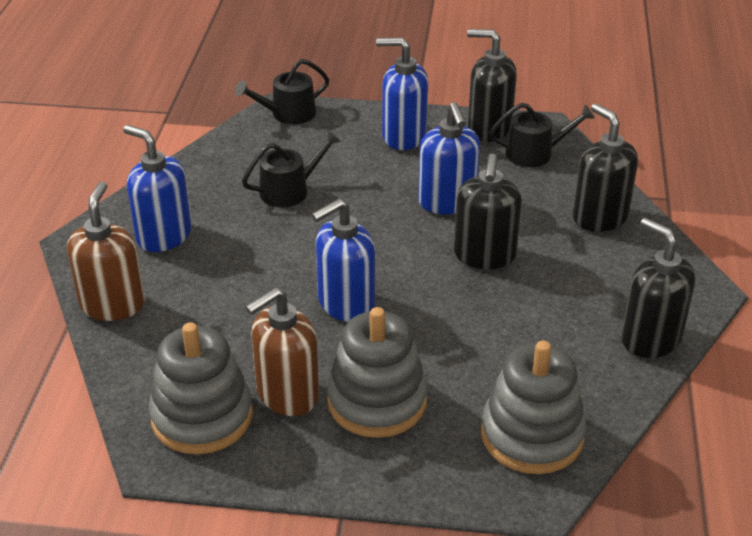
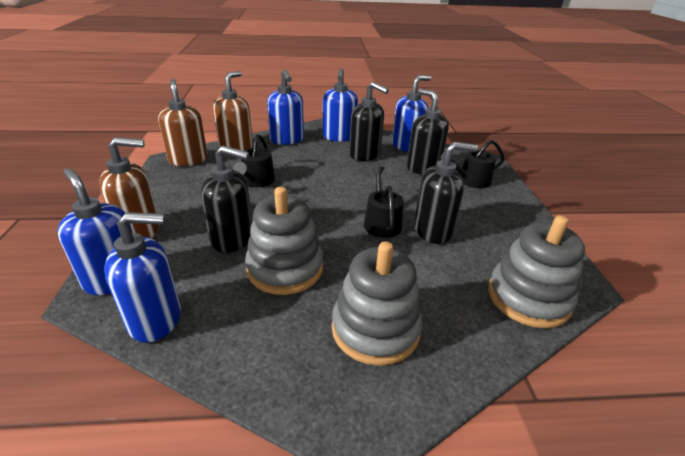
blue soap dispenser: [123,125,192,252] [311,198,375,322] [376,37,428,150] [418,102,480,214] = 4 -> [57,168,133,295] [104,212,181,343] [267,69,304,145] [322,68,358,142] [392,75,431,152] = 5
brown soap dispenser: [67,181,145,321] [245,287,319,416] = 2 -> [99,137,160,238] [158,79,208,166] [213,71,253,151] = 3

